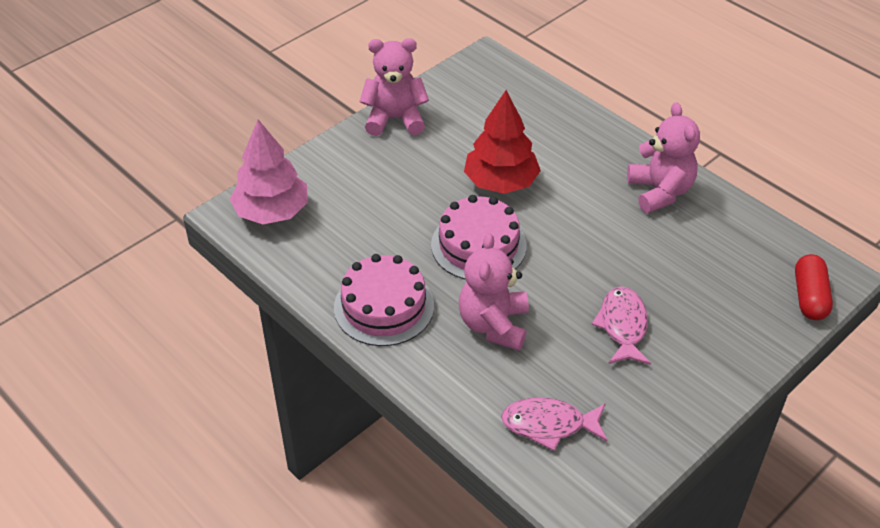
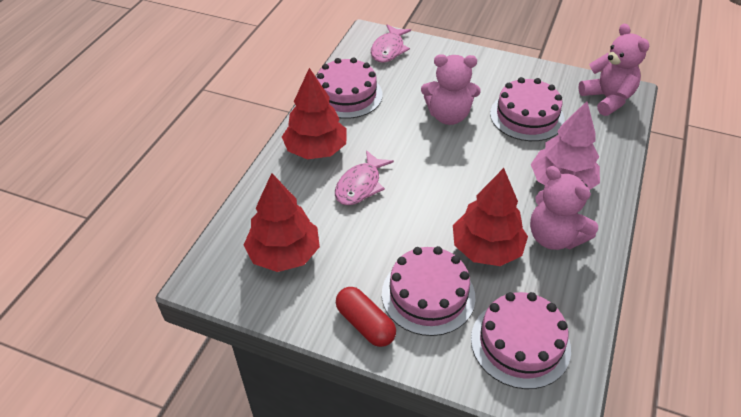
pink cake: [334,254,434,346] [431,195,527,280] = 2 -> [317,57,382,119] [382,246,475,336] [471,292,571,389] [490,77,565,141] = 4
red tree: [464,90,541,194] = 1 -> [244,173,320,272] [282,68,347,159] [453,168,528,266] = 3

